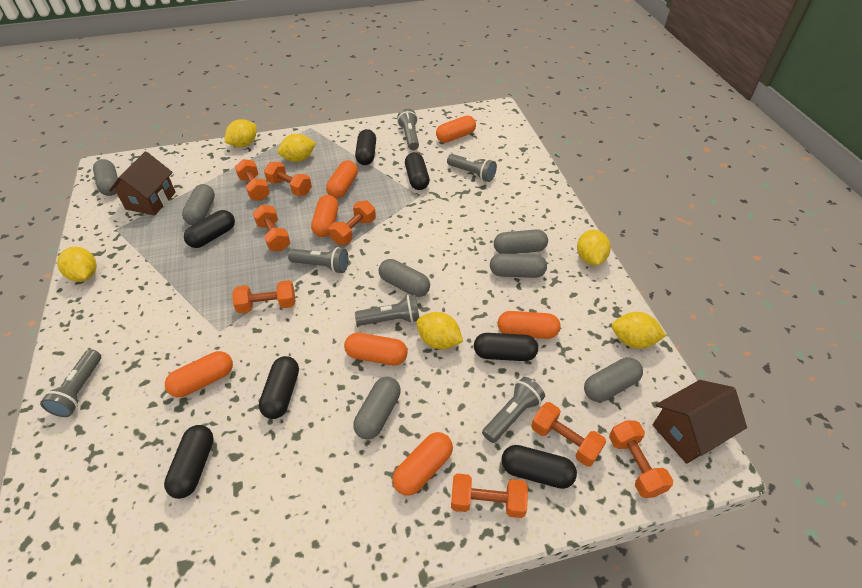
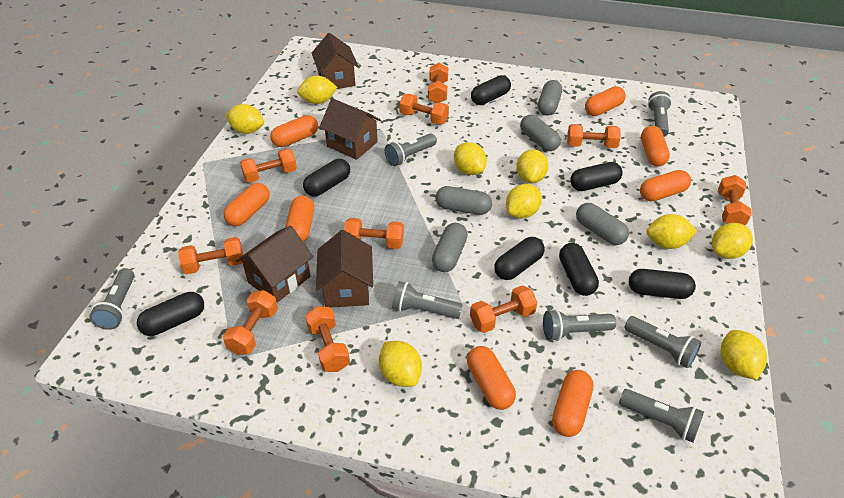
brown house: [109,151,176,216] [653,380,747,464] = 2 -> [236,225,313,303] [312,33,358,89] [316,230,373,308] [319,98,381,160] = 4
grey capsule: [93,159,118,196] [182,184,215,225] [353,377,401,440] [379,259,430,297] [490,253,547,278] [494,229,548,254] [584,357,643,402] = 7 -> [432,223,468,272] [435,186,492,215] [520,115,561,151] [538,80,562,116] [576,203,629,245] = 5
grey flashlight: [40,349,101,417] [288,247,348,273] [355,295,419,326] [397,109,419,150] [447,154,497,182] [482,377,545,443] = 6 -> [90,268,134,330] [385,133,437,166] [392,281,462,319] [543,309,616,341] [619,389,704,443] [625,316,701,368] [648,91,672,137] = 7
orange capsule: [165,351,233,397] [311,195,338,237] [326,160,358,198] [344,333,408,365] [393,432,453,495] [436,116,476,143] [498,311,561,339] = 7 -> [223,183,270,226] [270,115,318,147] [285,196,314,242] [467,346,516,410] [552,370,594,437] [585,86,626,116] [640,170,691,201] [641,126,670,167] = 8
orange dumbbell: [232,280,295,314] [235,159,270,201] [253,205,290,251] [264,162,312,196] [329,201,376,245] [451,473,528,518] [531,402,606,467] [609,420,673,498] = 8 -> [178,237,243,274] [223,290,278,355] [240,148,297,183] [305,306,350,372] [344,218,404,249] [399,94,449,125] [428,63,448,103] [470,285,537,333] [567,124,621,148] [718,175,752,225] = 10
yellow lemon: [57,247,97,282] [224,119,257,147] [278,134,316,162] [416,312,463,349] [577,230,611,265] [612,312,666,349] = 6 -> [225,104,264,134] [297,76,337,104] [379,341,422,387] [454,142,487,175] [506,184,542,218] [516,149,548,183] [647,214,697,249] [712,223,753,259] [721,330,767,380] = 9

